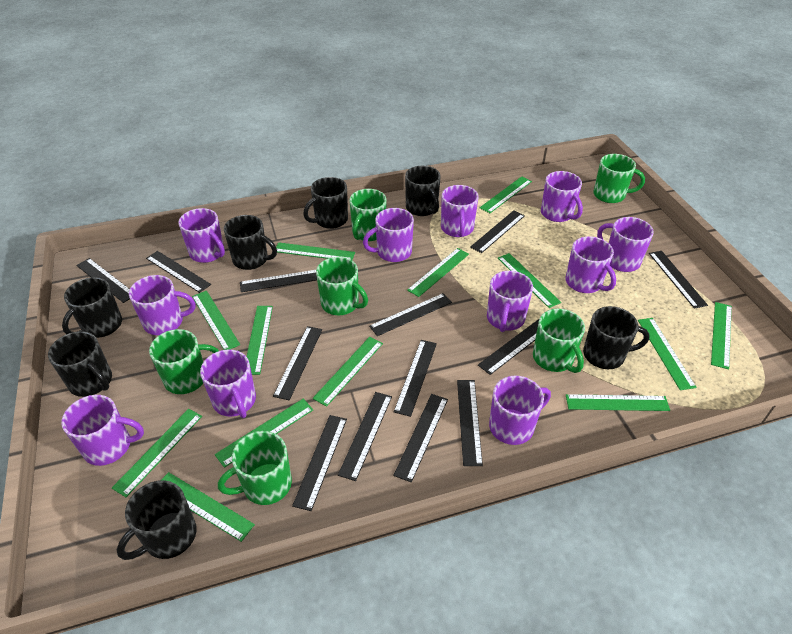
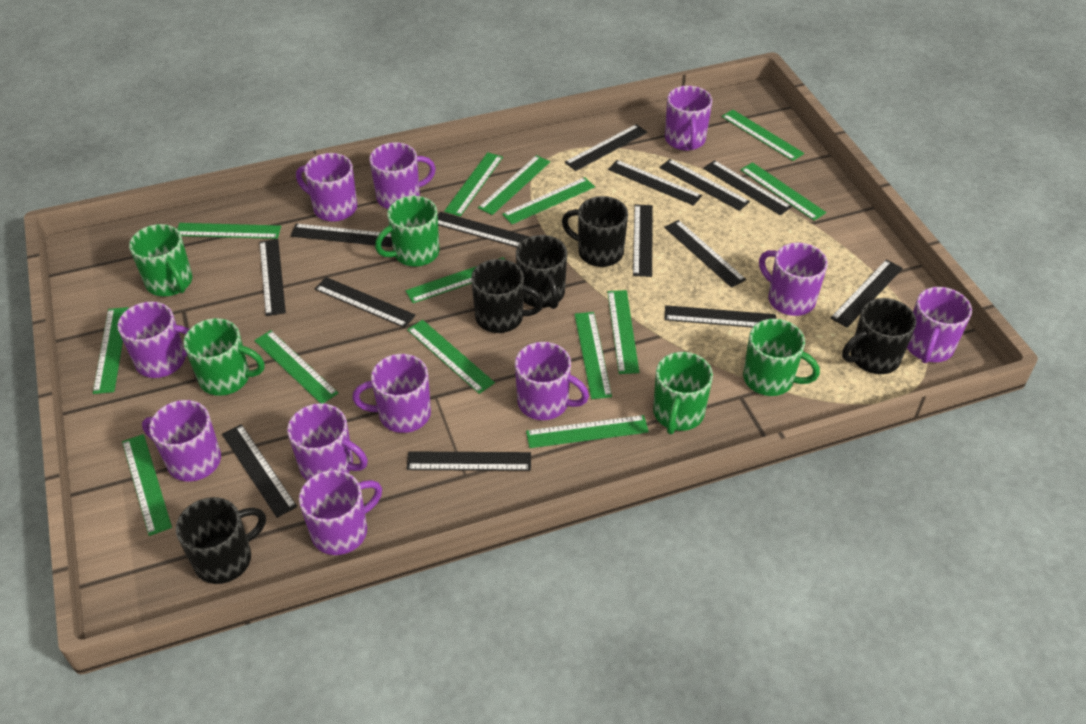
black mug: [48,331,112,397] [62,277,122,338] [117,480,197,560] [224,215,277,270] [303,177,348,229] [405,166,441,216] [583,306,650,369] = 7 -> [176,497,266,584] [471,259,544,333] [516,235,567,309] [562,196,628,267] [842,298,916,374] = 5
black ruler: [76,258,130,303] [146,251,211,293] [240,270,317,292] [273,326,322,400] [292,415,347,511] [338,392,392,481] [369,293,452,336] [393,394,448,482] [394,340,437,417] [457,380,483,466] [470,210,525,253] [478,319,539,375] [649,251,708,309] = 13 -> [222,424,297,518] [259,239,286,316] [290,224,392,247] [315,277,416,328] [407,451,531,471] [438,212,530,247] [565,124,647,171] [608,160,702,206] [633,204,653,277] [659,159,750,211] [664,220,746,288] [664,305,776,328] [703,160,792,215] [830,260,903,328] = 14
green mug: [149,329,219,394] [218,431,292,505] [316,257,368,315] [349,189,387,241] [533,308,585,373] [593,154,645,203] = 6 -> [129,224,193,296] [183,318,265,396] [375,196,439,267] [653,352,713,434] [743,319,820,396] = 5
green ruler: [112,409,202,497] [161,472,255,542] [192,291,240,350] [215,399,313,468] [246,306,273,375] [276,242,355,260] [313,337,383,407] [407,248,469,297] [480,176,532,213] [498,253,561,308] [566,394,670,411] [638,318,696,390] [711,302,732,370] = 13 -> [93,307,128,394] [122,434,172,536] [177,223,281,239] [254,330,338,403] [405,257,505,303] [407,320,495,394] [444,152,503,216] [478,155,550,215] [502,177,595,224] [526,415,649,448] [574,312,612,399] [607,290,639,374] [722,109,804,161] [740,162,826,221] = 14

